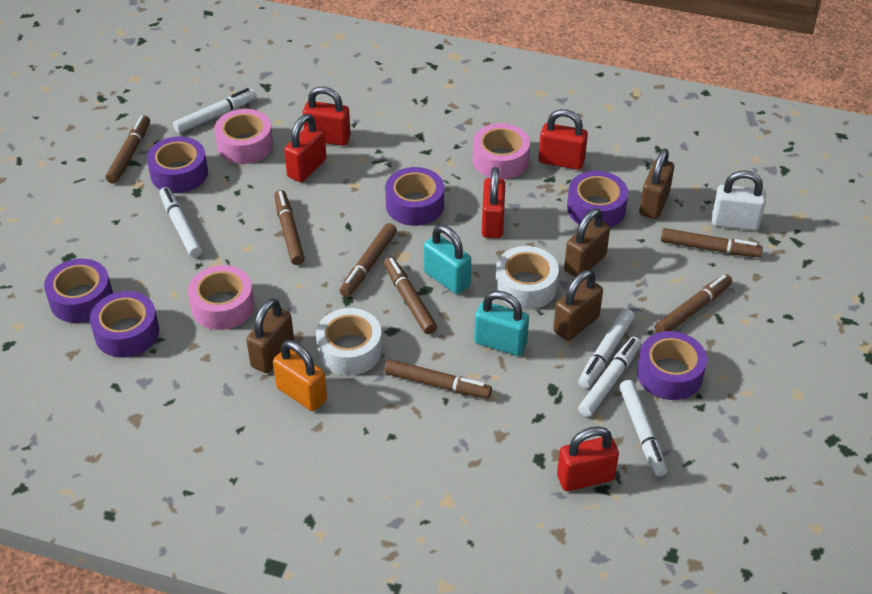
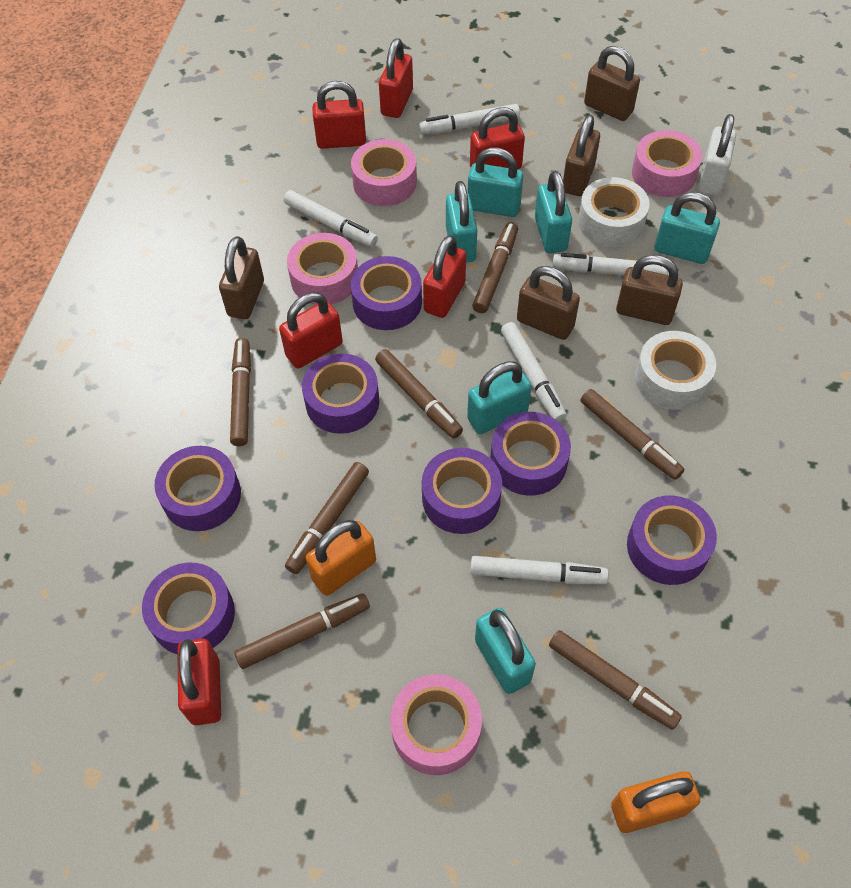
brown padlock: [246,298,294,373] [553,270,603,341] [564,208,610,277] [639,148,674,219] = 4 -> [219,236,264,319] [517,266,580,340] [563,115,600,196] [584,46,640,121] [616,255,683,325] = 5
orange padlock: [273,340,327,411] = 1 -> [306,520,376,596] [611,771,700,833] = 2
pink tape: [188,265,254,330] [214,109,273,164] [472,123,530,179] = 3 -> [287,233,358,305] [351,139,417,206] [390,674,482,775] [632,130,702,197] = 4
purple tape: [44,259,113,323] [90,291,159,357] [147,136,208,193] [385,167,444,226] [567,171,628,228] [637,331,707,400] = 6 -> [142,563,235,654] [155,446,241,531] [302,354,379,434] [351,256,422,330] [422,448,502,534] [490,412,571,496] [627,495,717,585] = 7
red padlock: [284,114,326,182] [303,87,351,146] [482,167,505,238] [539,109,588,170] [557,426,619,491] = 5 -> [177,639,221,725] [279,292,343,369] [312,81,366,149] [379,38,413,118] [423,235,466,318] [470,107,525,170] = 6
turquoise padlock: [424,225,471,294] [474,291,529,356] = 2 -> [446,181,477,262] [467,361,532,434] [468,148,523,217] [475,608,536,694] [535,171,572,253] [655,192,720,264] = 6

